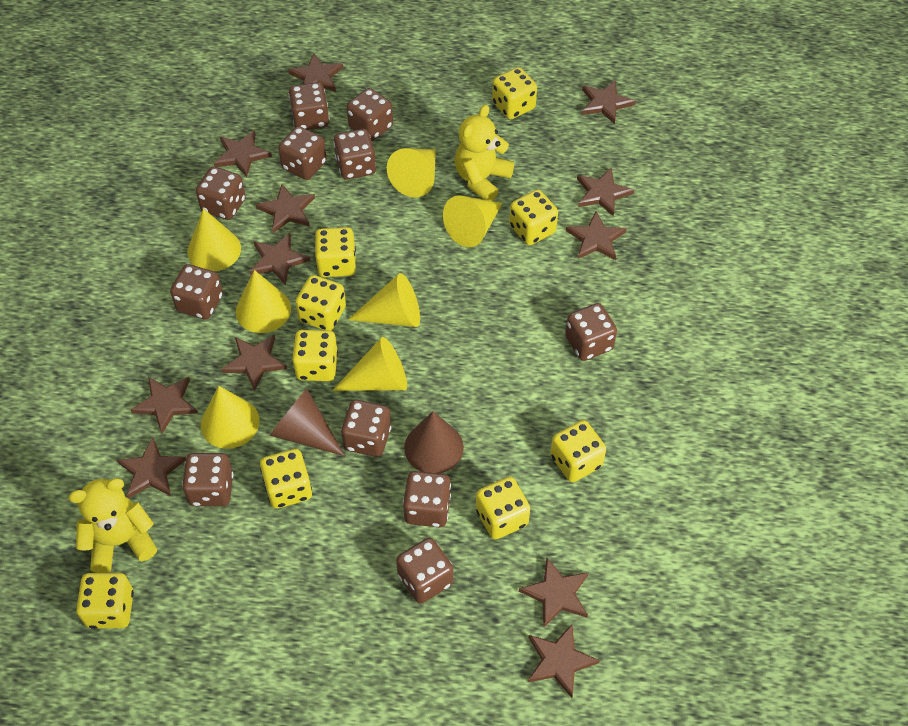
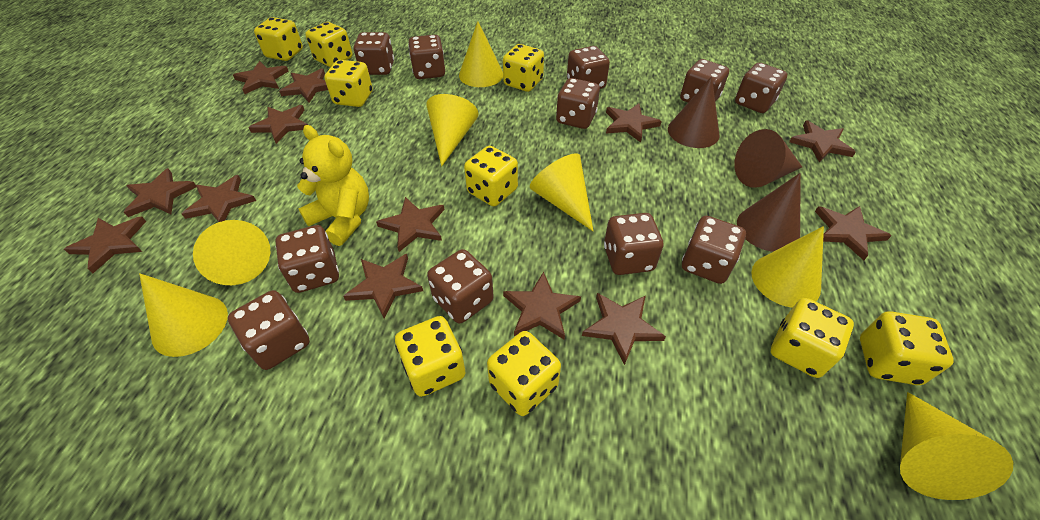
brown cone: [270,389,345,456] [404,411,464,473] = 2 -> [668,76,720,148] [734,129,802,188] [737,173,801,252] = 3
brown star: [117,437,186,498] [131,377,198,433] [214,130,272,177] [221,334,287,391] [249,233,310,285] [256,184,315,233] [288,53,343,92] [519,558,588,627] [528,624,600,698] [566,211,627,260] [577,168,634,216] [582,80,636,125] = 12 -> [64,217,146,273] [124,168,196,217] [182,175,256,222] [233,61,288,94] [249,105,308,144] [279,68,328,102] [343,254,423,319] [376,197,444,252] [503,272,581,340] [582,293,666,365] [606,104,662,143] [789,120,856,162] [815,206,892,260] = 13
yellow teddy bear: [68,478,157,573] [455,105,514,201] = 2 -> [297,125,369,246] = 1

